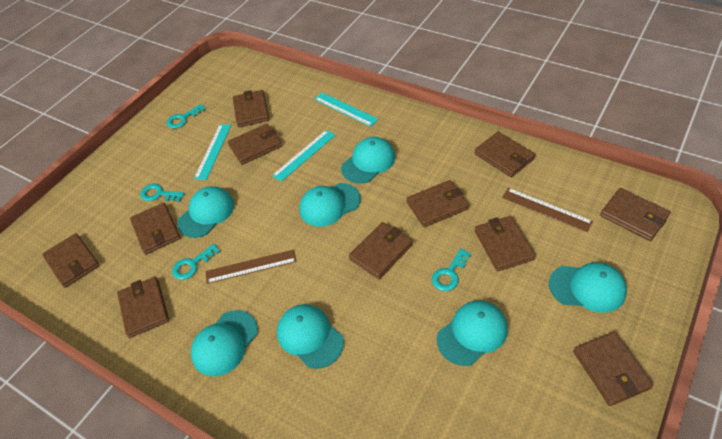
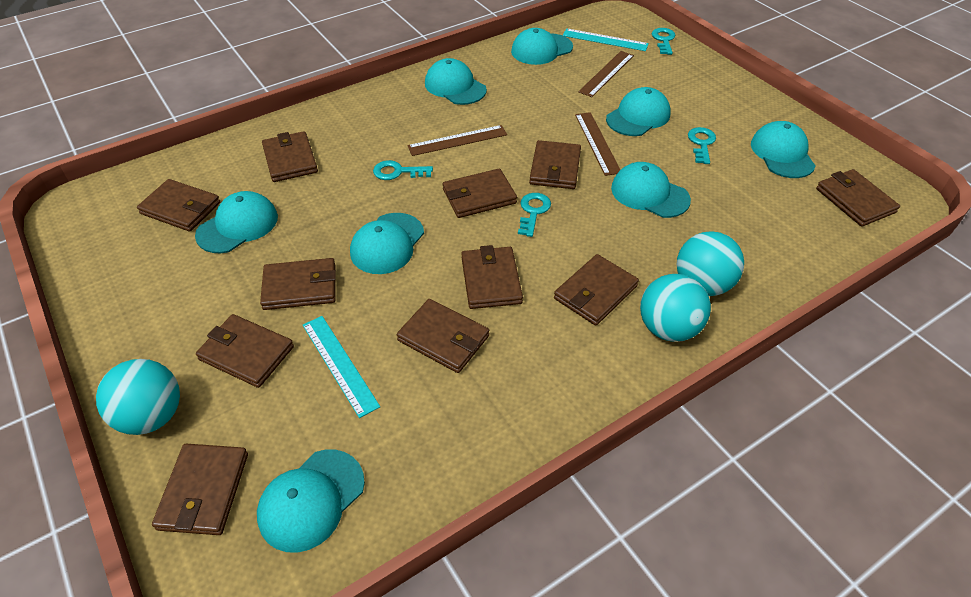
brown ruler: [206,250,297,284] [502,188,593,232] = 2 -> [407,125,507,156] [575,112,620,176] [578,51,634,97] = 3
turquoise ball: none = 0 -> [96,359,180,435] [640,274,711,342] [677,231,744,296] = 3
turquoise cap: [177,186,234,238] [191,310,258,376] [277,304,344,369] [299,183,361,227] [341,137,395,183] [437,300,508,366] [549,262,627,313] = 7 -> [195,191,278,253] [257,450,365,553] [350,213,424,274] [425,58,487,105] [511,28,573,65] [606,87,671,136] [611,162,691,218] [751,121,816,178] = 8
turquoise ruler: [194,124,231,180] [272,130,336,182] [314,92,379,127] = 3 -> [303,316,380,418] [563,28,649,51] = 2

